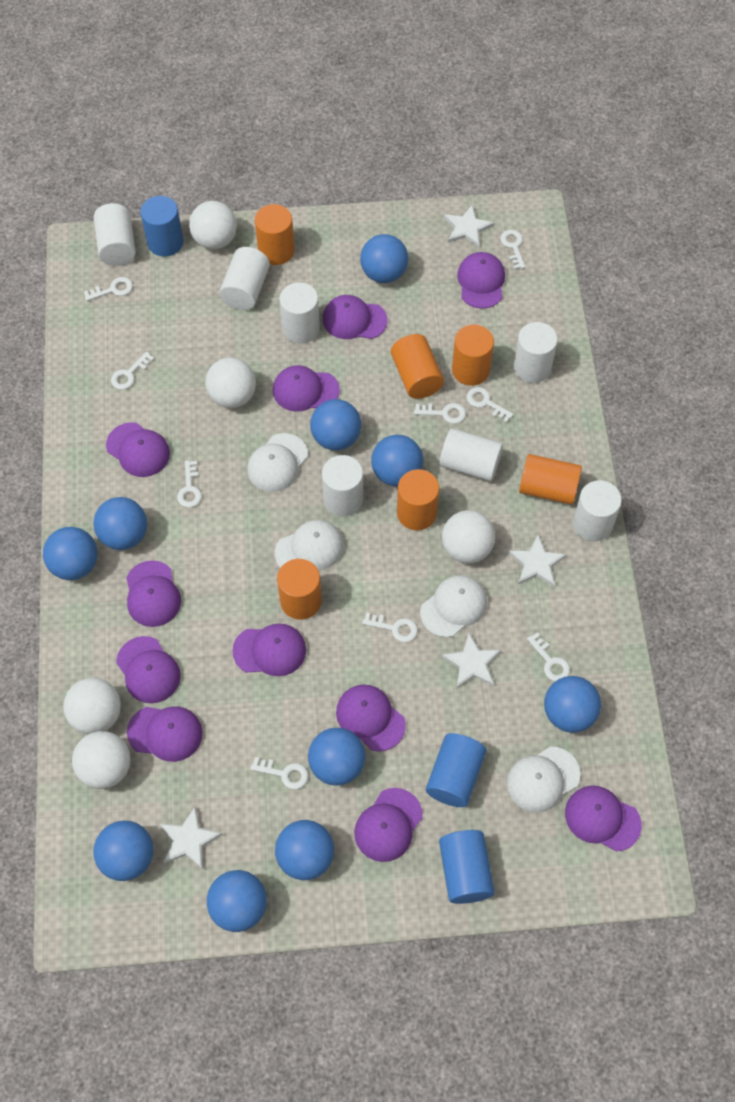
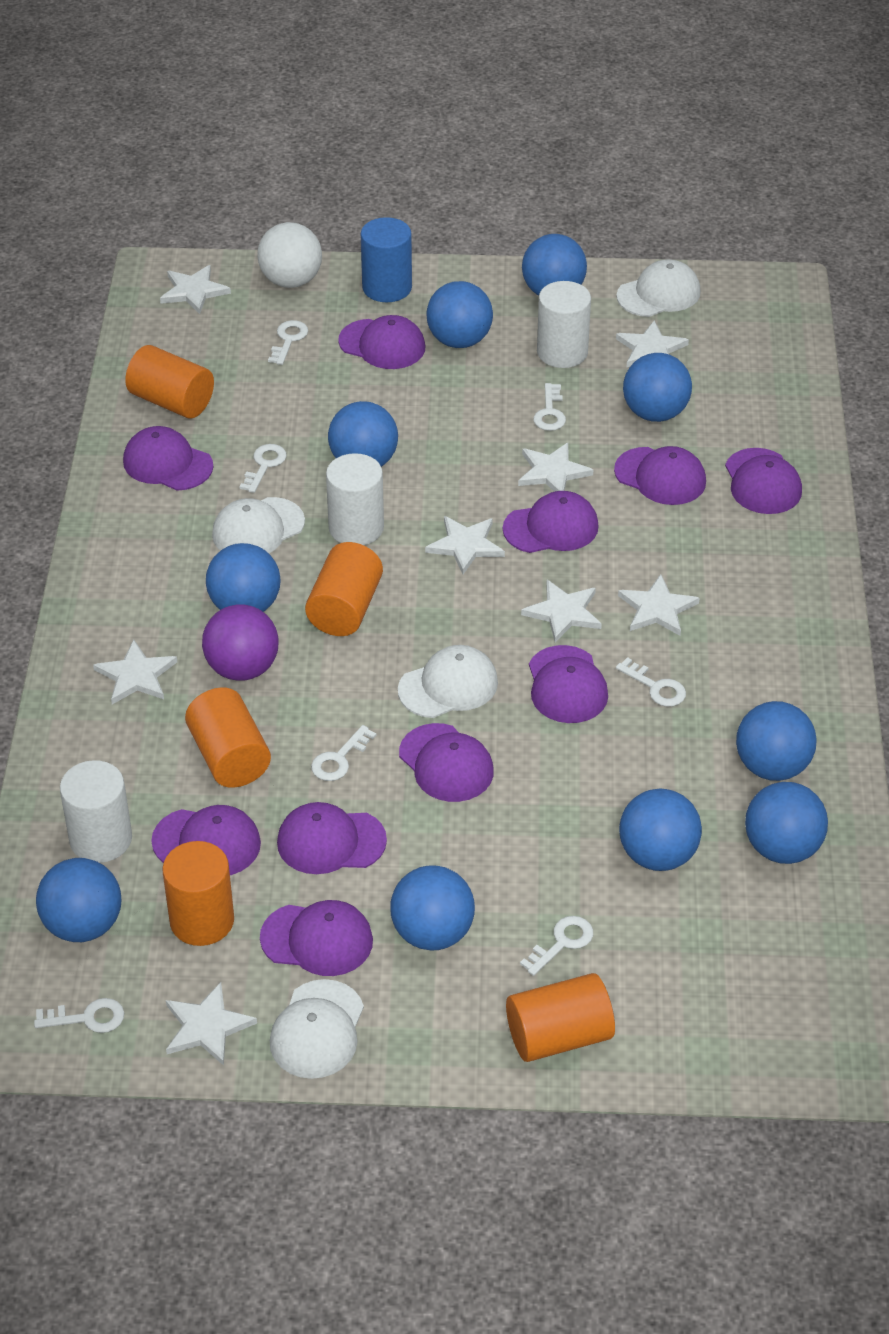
blue cylinder: [140,196,184,256] [426,733,486,807] [439,830,495,904] = 3 -> [361,217,412,302] = 1
orange cylinder: [255,204,295,265] [277,559,322,620] [391,334,444,399] [397,469,439,530] [452,325,494,386] [519,454,582,505] = 6 -> [125,345,214,419] [162,841,234,946] [185,687,271,788] [305,542,383,636] [506,973,615,1062] = 5
purple ball: none = 0 -> [202,605,279,681] = 1
purple cap: [106,422,170,477] [116,636,181,703] [126,560,181,627] [127,706,203,762] [232,624,306,676] [273,365,340,412] [323,295,387,339] [336,684,406,751] [354,788,423,862] [457,252,505,309] [565,786,642,852] = 11 -> [123,426,213,490] [151,805,261,875] [260,900,373,976] [277,802,387,874] [338,315,425,369] [399,723,494,802] [503,491,599,553] [529,645,608,723] [614,446,706,505] [725,448,802,514] = 10
white ball: [63,678,121,734] [72,731,131,789] [189,201,237,249] [205,357,256,408] [442,510,495,564] = 5 -> [257,222,322,288] = 1
white cylinder: [94,203,136,266] [219,247,270,310] [280,282,320,344] [322,455,363,516] [440,428,503,481] [513,322,558,383] [573,480,622,542] = 7 -> [60,760,132,863] [326,453,384,545] [537,281,591,368] = 3
white key: [84,277,133,301] [111,352,154,390] [177,461,202,508] [250,757,308,789] [362,612,418,642] [414,403,466,424] [467,387,513,422] [500,230,525,269] [527,632,570,681] = 9 -> [34,998,124,1033] [240,444,286,493] [268,320,308,365] [311,725,376,781] [520,916,593,976] [533,383,566,431] [616,657,686,707] = 7
white star: [160,806,222,869] [441,633,501,688] [444,205,494,247] [508,535,567,587] = 4 -> [93,639,177,704] [160,265,231,314] [166,982,257,1066] [425,516,505,574] [518,443,593,492] [521,580,602,642] [616,321,689,368] [618,574,700,636] = 8

